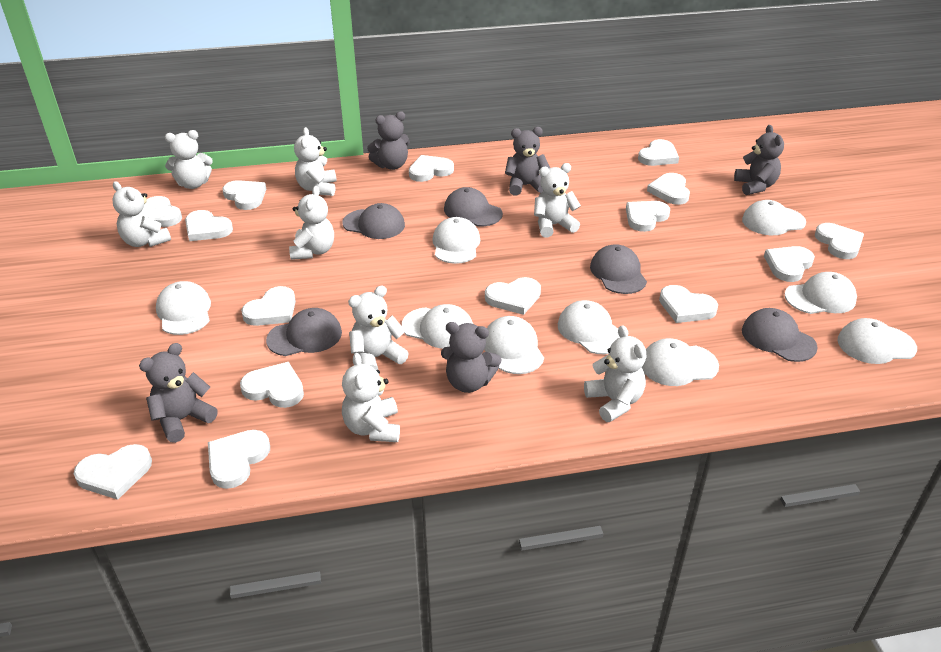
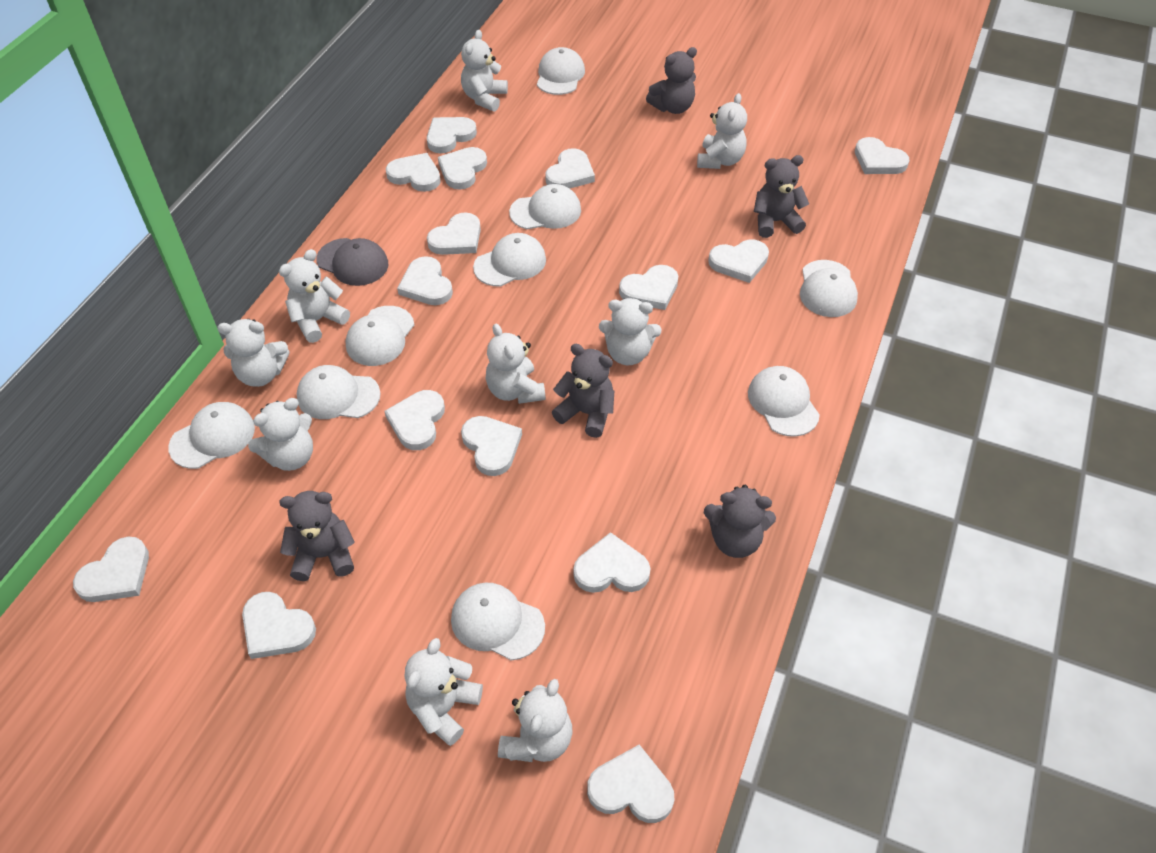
grey cap: [266,308,342,356] [343,203,405,239] [444,187,503,226] [590,244,647,294] [742,308,818,362] = 5 -> [316,238,388,286] = 1
white teddy bear: [112,181,171,247] [165,130,213,189] [289,186,334,260] [294,127,337,196] [342,353,400,442] [348,286,409,370] [534,163,581,238] [584,325,646,422] = 8 -> [217,319,290,387] [248,398,313,471] [279,249,350,343] [405,638,483,746] [461,30,508,111] [486,324,546,404] [498,679,572,762] [599,298,661,365] [697,93,747,169] = 9

